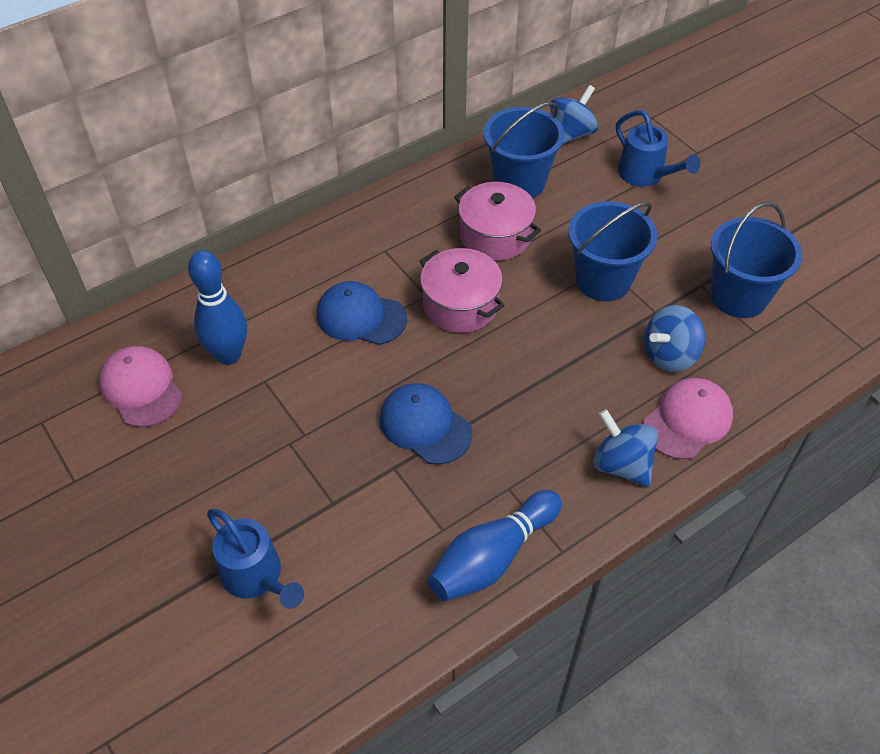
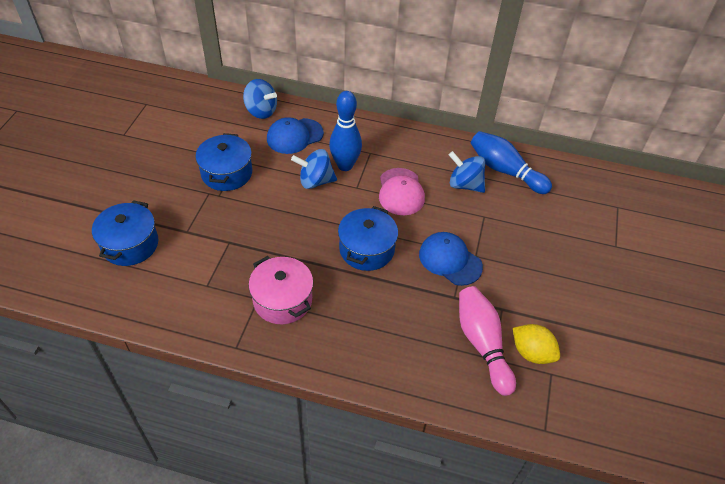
blue bucket: [484,102,565,198] [568,201,657,301] [711,202,802,318] = 3 -> none = 0
blue pot: none = 0 -> [92,200,158,266] [195,133,252,191] [338,206,398,271] = 3
blue watering can: [207,509,304,609] [616,110,701,187] = 2 -> none = 0
pink bowling pin: none = 0 -> [459,286,516,396] = 1
pink cap: [99,346,183,427] [643,378,733,459] = 2 -> [379,168,425,215] = 1
pink pot: [420,248,505,333] [454,182,541,261] = 2 -> [249,256,313,324] = 1
yellow lemon: none = 0 -> [513,324,560,364] = 1

